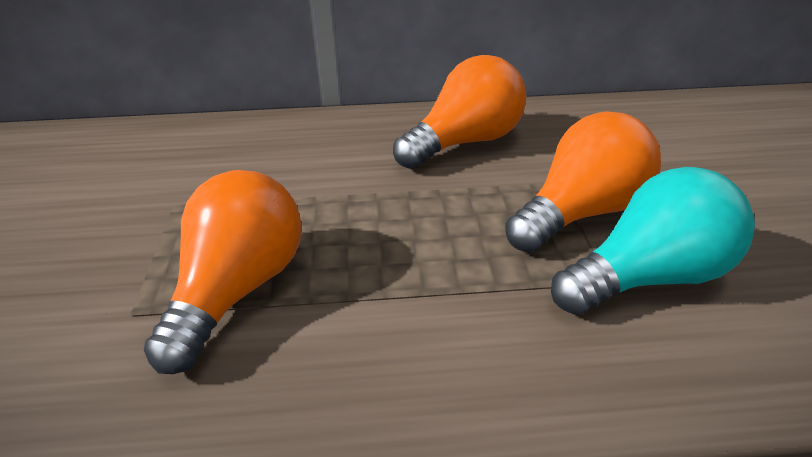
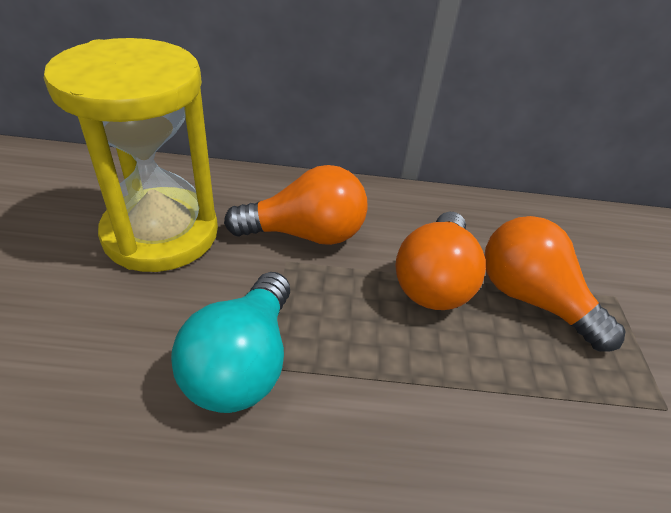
yellow hourglass: none = 0 -> [44,38,218,272] = 1

